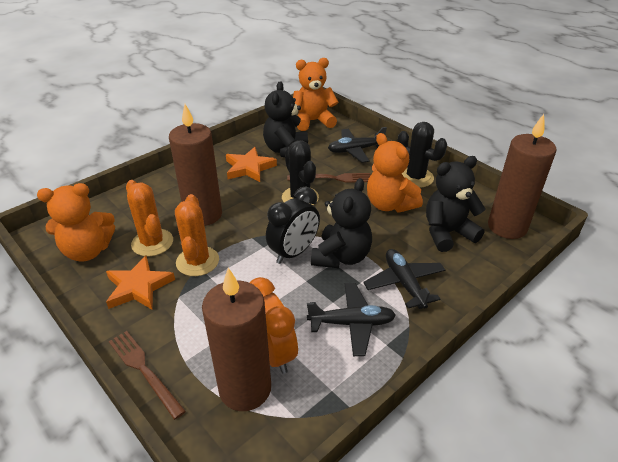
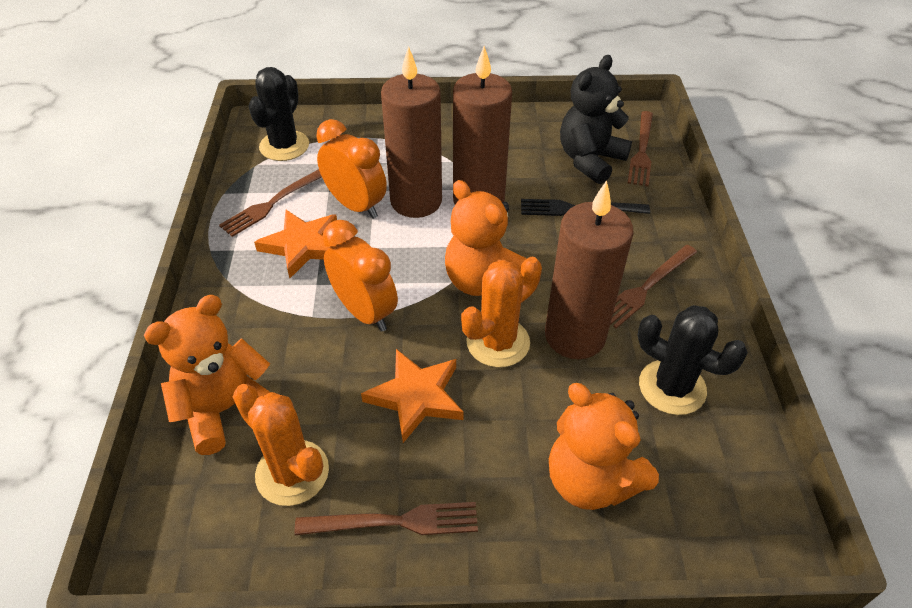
black clock: [266,187,320,264] = 1 -> none = 0
black fork: none = 0 -> [521,199,650,216] = 1
black plane: [307,283,396,356] [328,127,387,163] [363,249,445,309] = 3 -> none = 0
black teddy bear: [263,81,308,158] [311,178,372,268] [426,156,486,252] = 3 -> [560,55,632,184] = 1
brown fork: [109,331,186,420] [287,173,371,183] = 2 -> [219,169,322,237] [295,502,478,535] [610,245,697,329] [627,111,653,186] = 4
orange clock: [250,277,298,374] = 1 -> [316,119,387,219] [322,220,398,332] = 2

